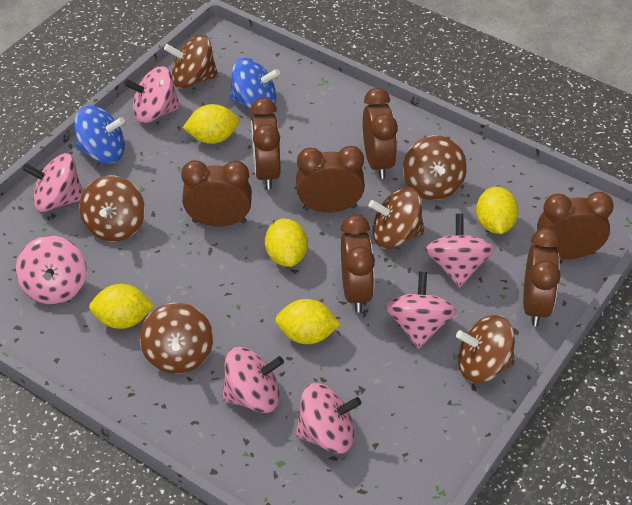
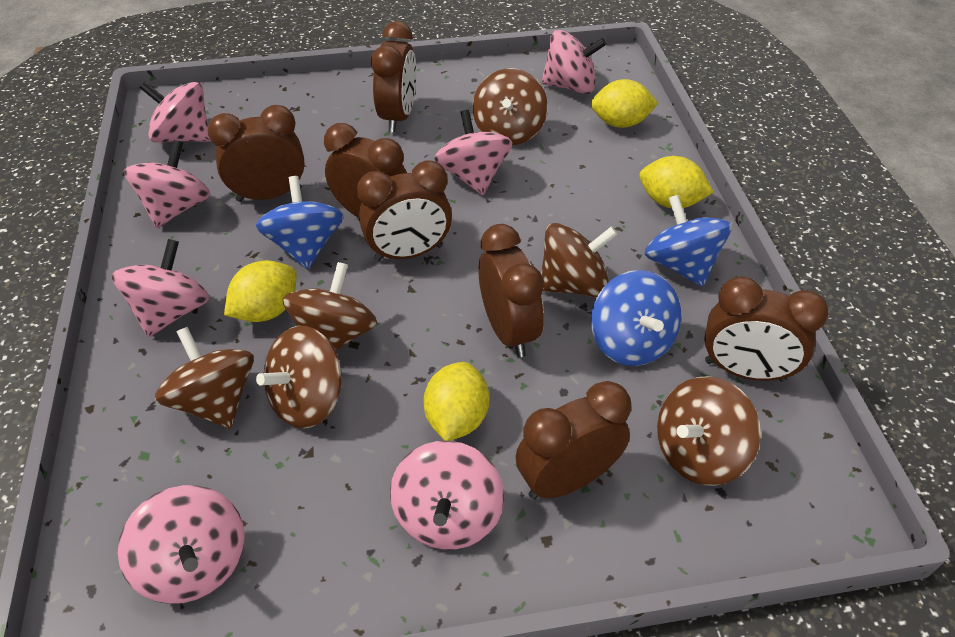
blue spinning top: [74,106,125,163] [229,58,280,109] = 2 -> [256,176,344,269] [591,270,681,366] [644,195,732,287] = 3
yellow lemon: [89,284,155,329] [183,104,239,144] [265,219,308,267] [275,299,341,344] [476,187,519,234] = 5 -> [224,260,296,322] [424,362,489,441] [591,79,658,128] [639,156,713,208] = 4

